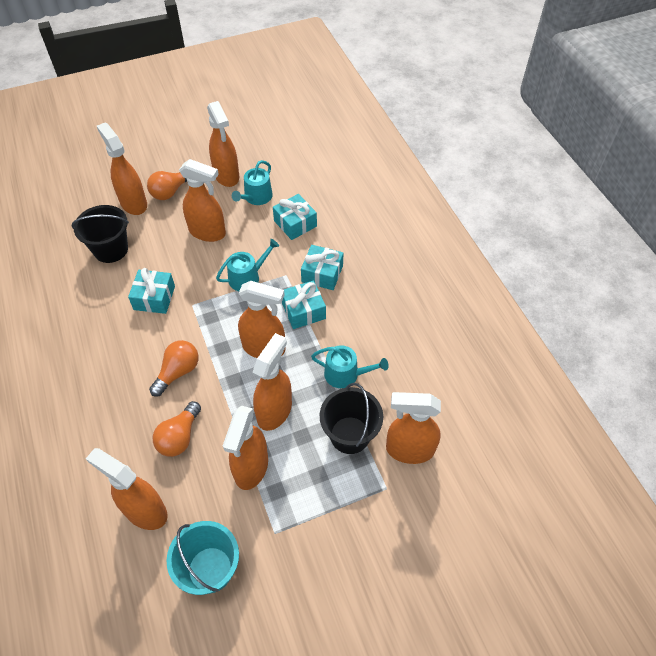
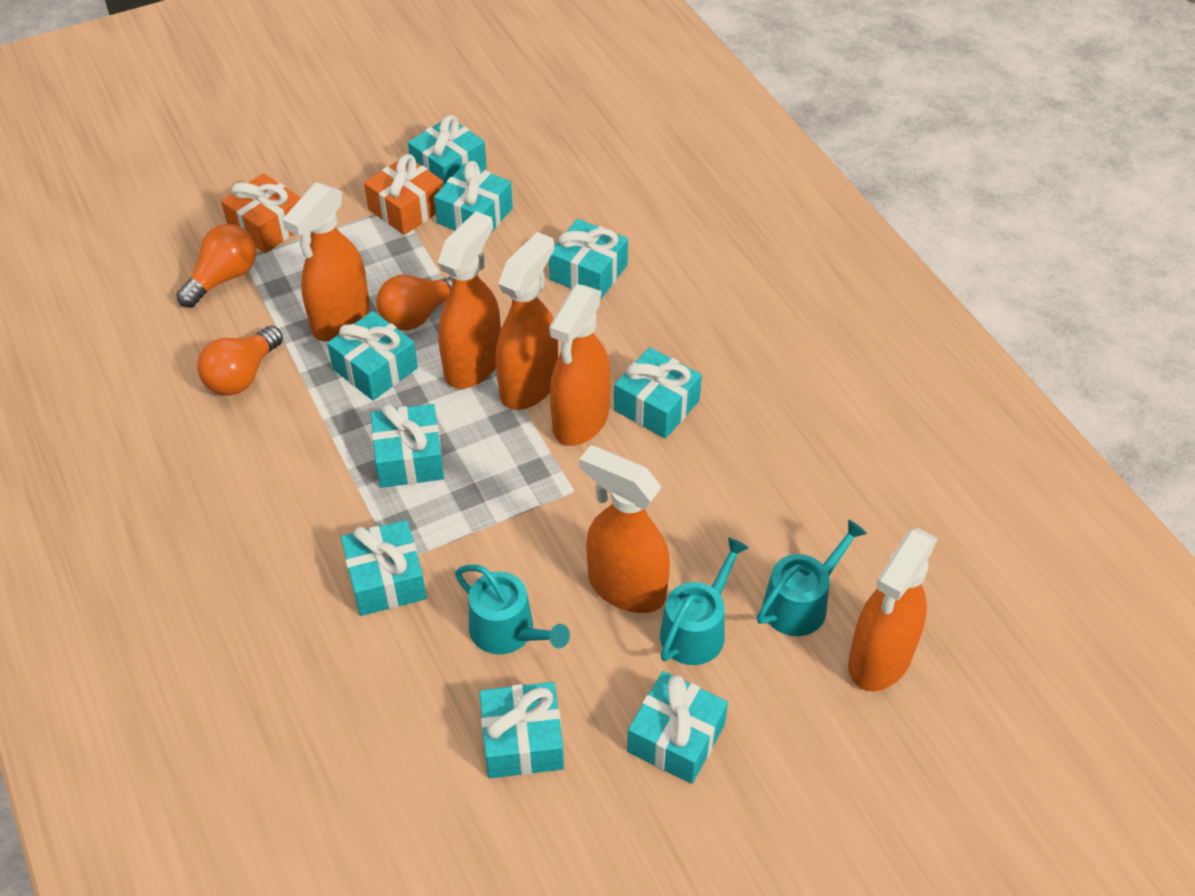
black bucket: [72,205,129,263] [320,383,383,454] = 2 -> none = 0
orange gift: none = 0 -> [221,173,301,253] [364,154,443,235] = 2
orange spray bottle: [86,448,168,530] [97,123,147,215] [179,159,226,242] [207,101,239,187] [223,406,268,490] [238,281,285,358] [252,333,292,431] [386,392,441,464] = 8 -> [282,182,370,341] [438,211,501,389] [496,232,558,410] [549,284,611,446] [579,445,670,613] [848,528,938,691] = 6
turquoise bucket: [166,521,239,595] = 1 -> none = 0
turquoise gift: [128,268,175,314] [273,194,317,240] [282,280,326,329] [301,245,343,290] = 4 -> [327,311,418,401] [341,520,427,616] [371,404,444,488] [408,115,487,186] [434,161,513,234] [479,682,564,778] [549,219,628,300] [614,347,702,438] [627,671,728,784] = 9

